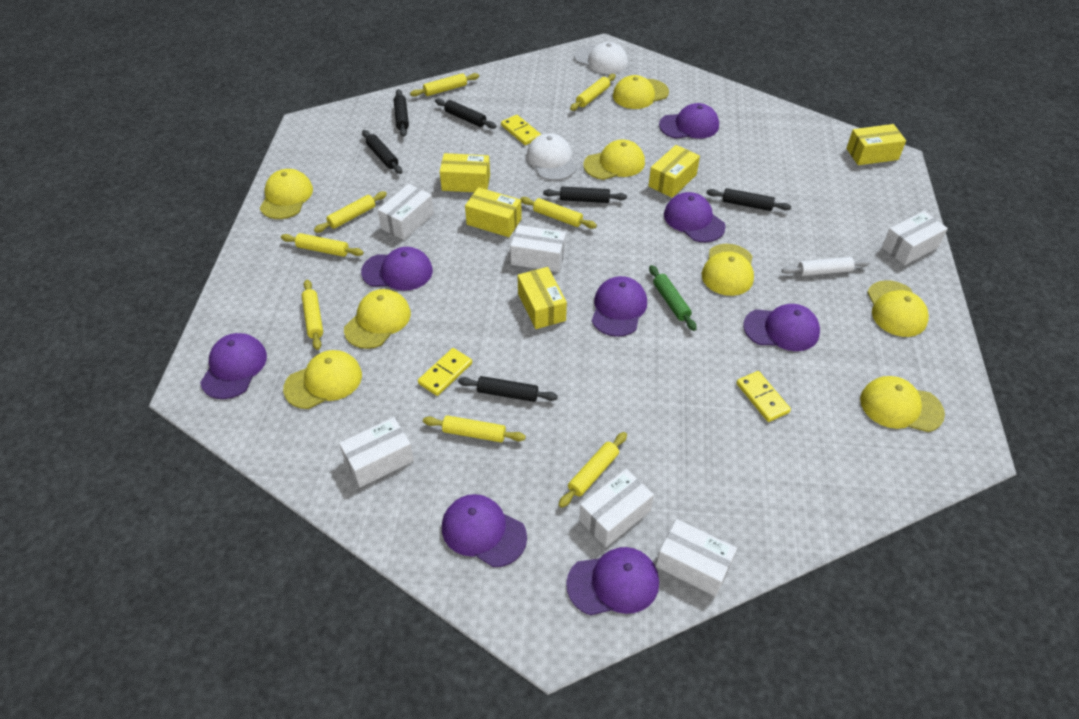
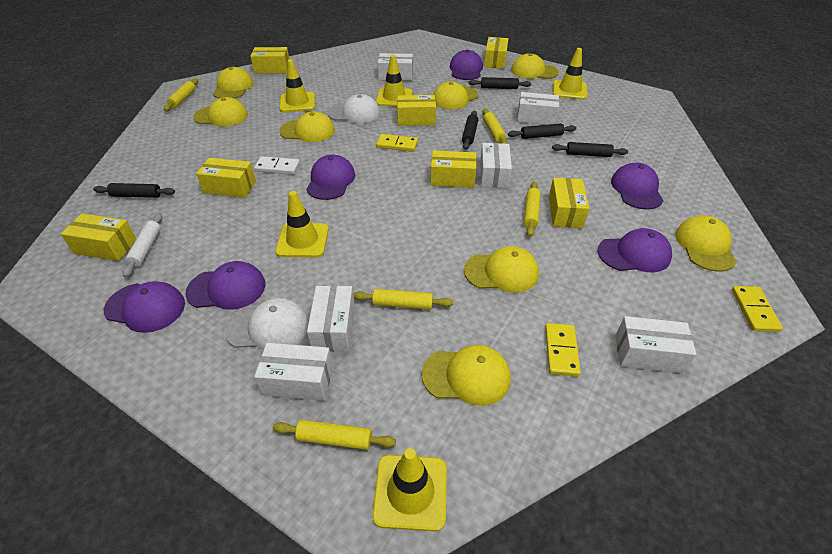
black rolling pin: [362,130,402,174] [394,89,409,137] [435,99,496,129] [458,376,558,402] [543,187,627,203] [707,188,791,211] = 6 -> [93,183,175,198] [462,111,478,150] [469,77,531,89] [508,123,577,139] [552,142,628,157] = 5
green rolling pin: [649,265,697,331] = 1 -> none = 0
purple cap: [200,333,267,399] [361,247,433,291] [442,494,527,567] [566,547,659,616] [592,276,647,337] [659,103,719,139] [664,192,726,242] [743,304,820,351] = 8 -> [104,281,185,333] [185,261,265,310] [306,154,355,200] [450,50,483,80] [598,228,672,272] [611,163,663,210] = 6
white domino: none = 0 -> [254,156,300,174] = 1
yellow box: [440,153,490,192] [465,187,522,237] [518,267,567,329] [649,145,700,198] [846,124,906,165] = 5 -> [61,213,136,261] [196,158,256,198] [250,47,289,74] [397,95,436,126] [430,150,477,188] [484,37,508,69] [549,178,589,228] = 7
yellow rolling pin: [281,233,364,257] [301,280,323,350] [314,191,387,233] [410,73,479,97] [423,415,526,442] [520,197,597,229] [559,432,627,508] [570,74,616,111] = 8 -> [163,79,198,111] [273,420,396,450] [353,289,453,310] [483,109,508,144] [524,182,541,237] = 5
yellow traffic cone: none = 0 -> [275,191,329,257] [280,59,315,112] [372,448,447,532] [376,55,412,107] [553,48,588,100] = 5

